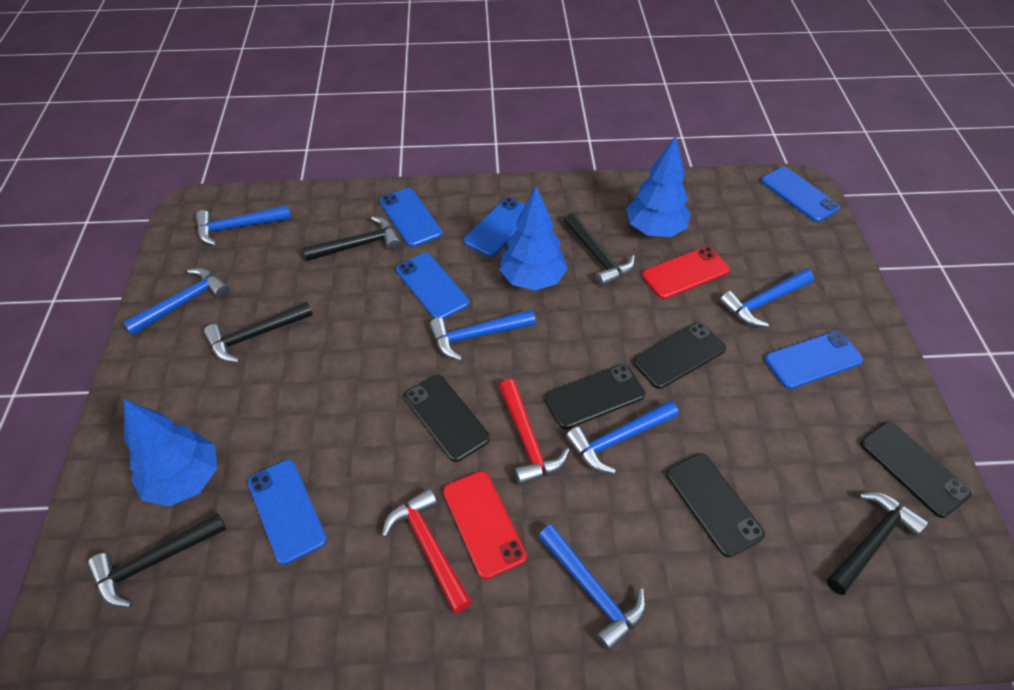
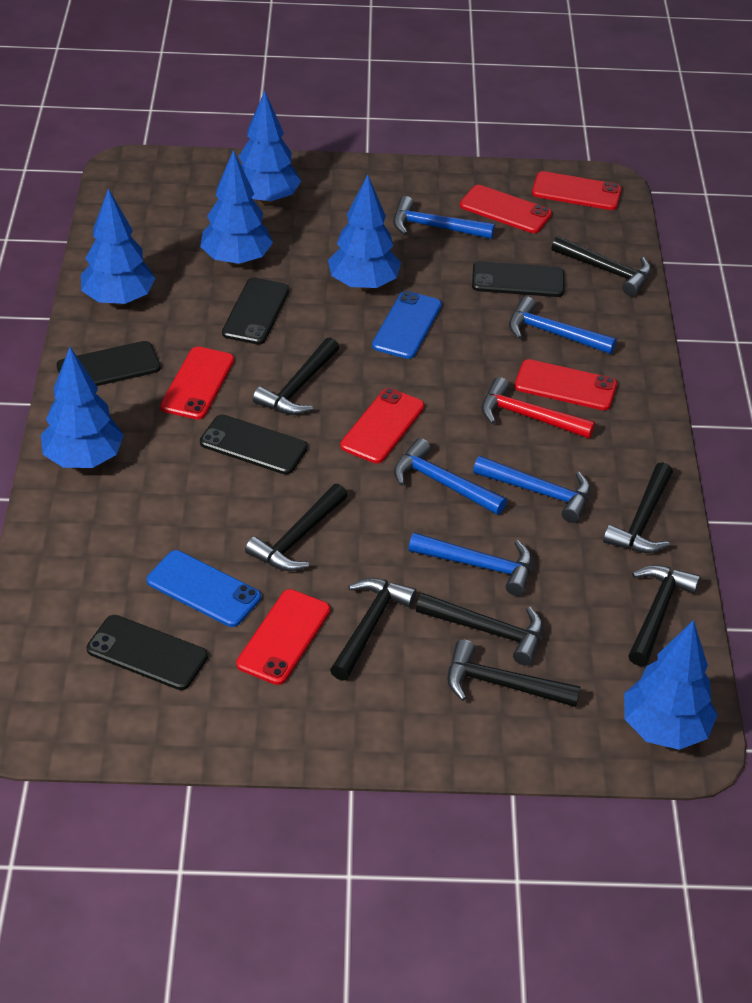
black hammer: [88,512,226,608] [204,301,313,363] [302,216,401,261] [564,213,635,287] [827,492,929,595] = 5 -> [245,484,348,571] [253,337,339,415] [330,578,417,681] [416,593,543,665] [448,639,581,707] [551,236,652,296] [603,462,673,553] [628,565,700,666] = 8
blue hammer: [123,268,230,336] [196,205,291,246] [430,309,536,361] [538,524,646,652] [566,401,679,474] [720,269,814,327] = 6 -> [393,196,495,239] [394,438,507,515] [409,533,532,596] [473,456,591,523] [509,296,616,354] = 5
blue phone: [248,460,327,565] [380,188,442,247] [396,253,469,319] [464,198,525,257] [761,167,840,222] [765,331,863,389] = 6 -> [147,550,261,627] [372,291,442,359] = 2
blue tree: [124,399,217,506] [499,186,568,291] [626,135,691,237] = 3 -> [41,347,124,468] [81,188,155,306] [200,150,273,266] [238,91,301,205] [328,175,401,290] [624,620,717,750] = 6
red hammer: [381,488,472,613] [499,379,570,486] = 2 -> [482,377,595,438] = 1
red phone: [443,471,527,579] [642,247,730,299] = 2 -> [160,346,234,420] [236,589,330,685] [340,388,424,463] [460,185,552,233] [515,359,617,410] [532,171,622,210] = 6

